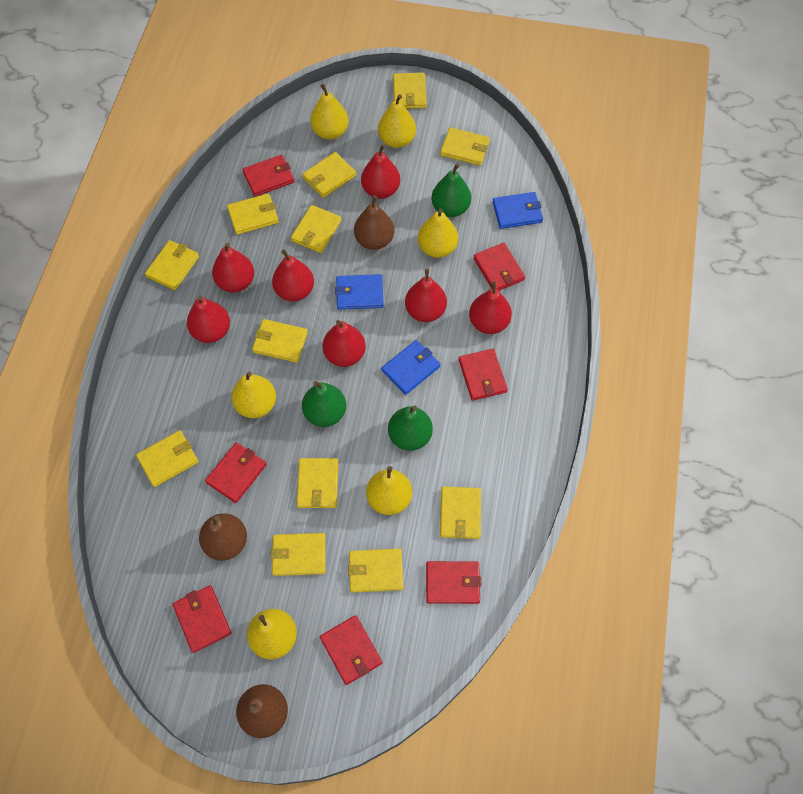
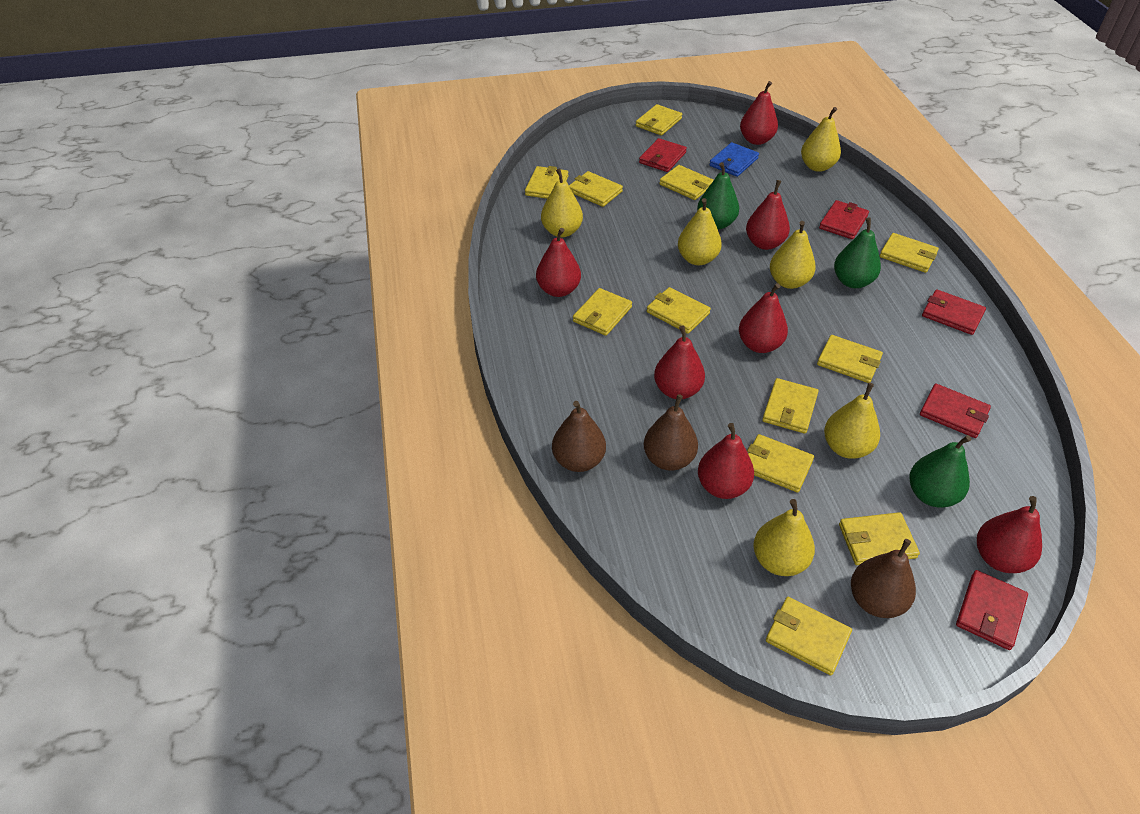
blue wallet: [335,274,384,310] [381,340,441,395] [493,192,543,229] = 3 -> [709,142,759,177] = 1
red wallet: [173,585,232,653] [205,442,267,503] [242,155,295,196] [320,615,382,685] [426,561,481,604] [459,349,508,401] [474,243,525,291] = 7 -> [639,138,687,172] [819,200,869,239] [920,384,991,438] [922,289,986,335] [956,570,1028,650] = 5

